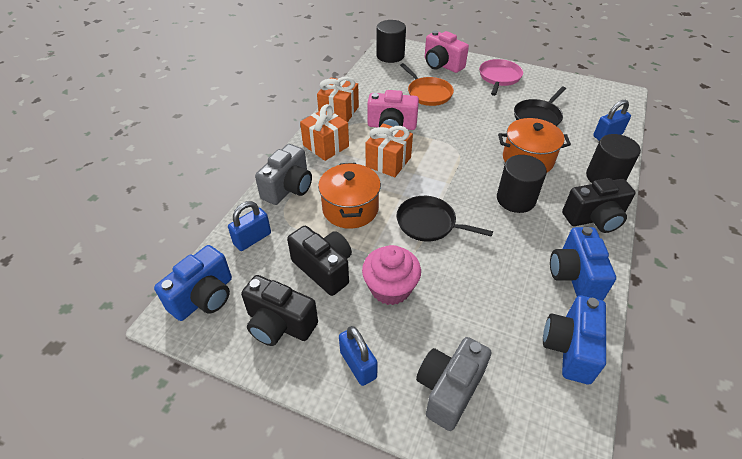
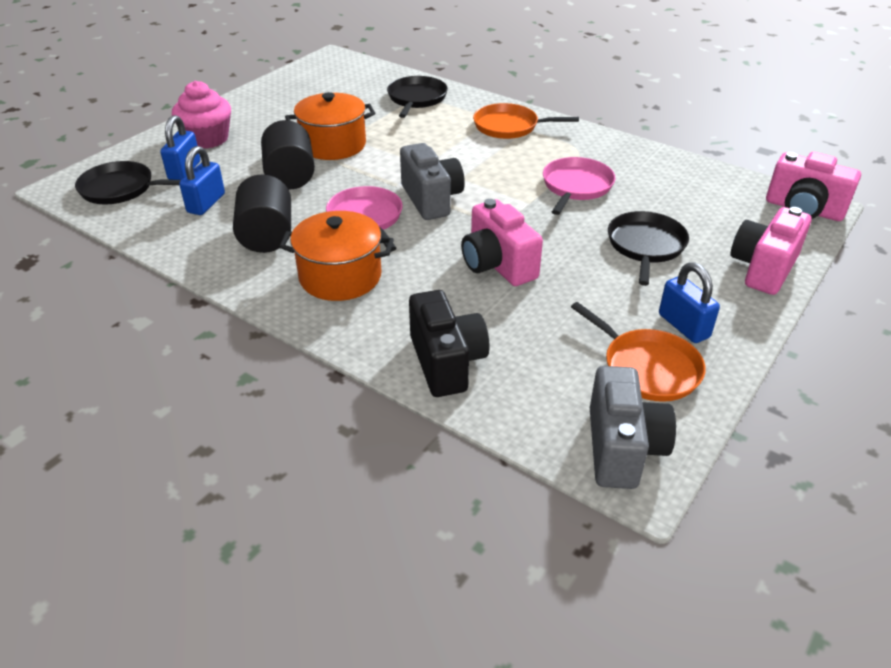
black camera: [241,275,318,346] [287,226,352,296] [562,178,636,233] = 3 -> [409,290,489,397] = 1
black cylinder: [376,20,406,63] [497,155,547,213] [586,134,641,183] = 3 -> [233,174,291,253] [261,120,315,190] = 2
black pan: [396,196,493,242] [514,87,566,126] = 2 -> [75,161,181,205] [387,76,448,118] [608,211,689,286] = 3
blue camera: [154,245,232,321] [543,296,606,384] [550,227,616,301] = 3 -> none = 0
orange gift: [300,104,349,161] [317,77,359,122] [365,123,413,177] = 3 -> none = 0
orange pan: [400,63,454,106] = 1 -> [473,103,579,139] [571,302,705,402] = 2
pink camera: [367,90,419,130] [425,30,469,73] = 2 -> [461,199,543,286] [731,207,812,295] [766,152,861,221] = 3
pink pan: [479,59,523,96] = 1 -> [326,186,403,252] [543,157,615,215] = 2

